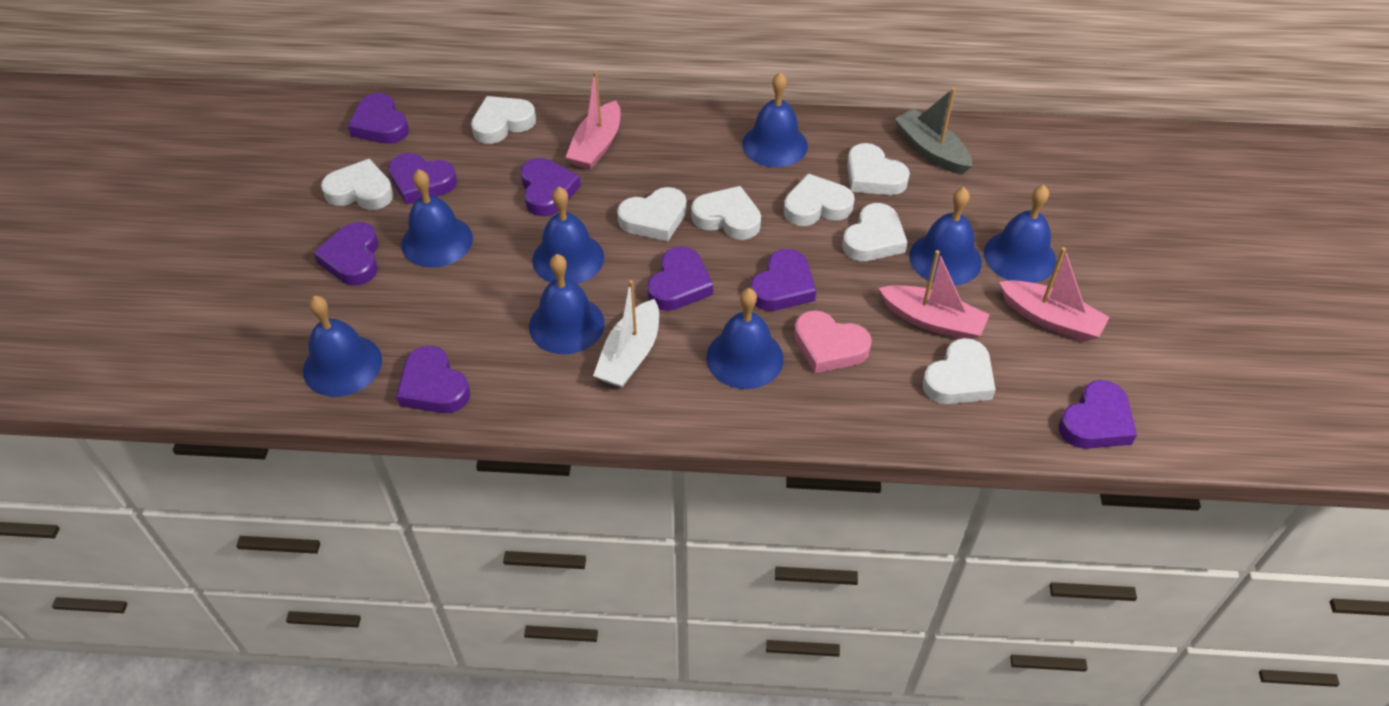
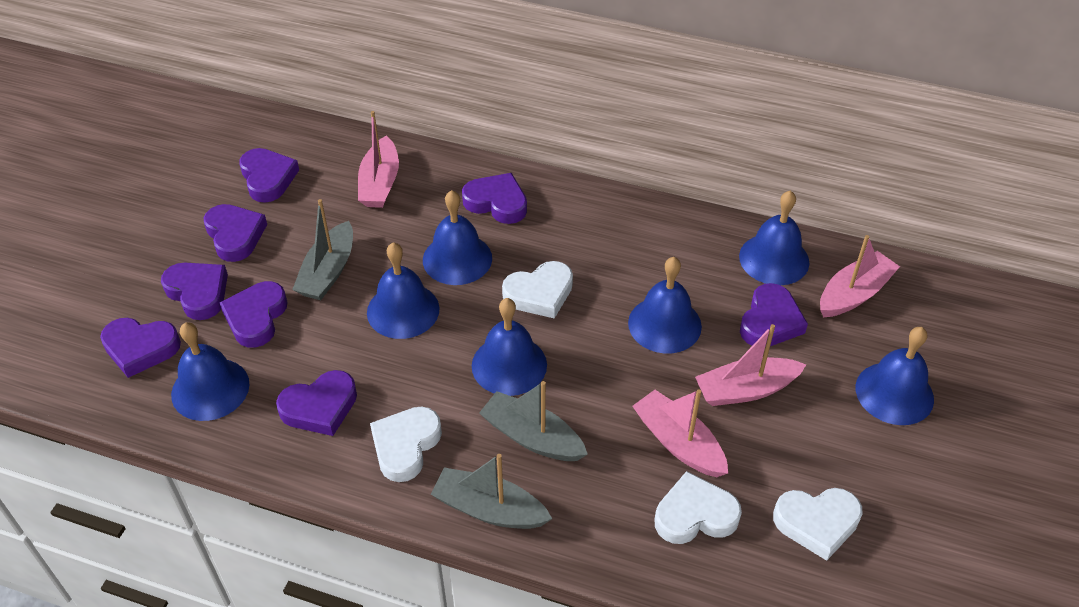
blue bell: [303,296,382,397] [401,169,473,268] [529,254,605,354] [532,187,604,284] [706,288,783,389] [742,72,808,167] [909,187,982,286] [984,185,1057,283] = 8 -> [171,322,249,421] [367,242,440,339] [423,190,492,285] [472,298,547,396] [628,257,702,354] [739,190,809,285] [856,327,934,425] = 7
grey boat: [895,88,972,175] = 1 -> [292,199,353,300] [431,454,552,529] [479,381,588,461] = 3
pink boat: [566,71,620,170] [879,250,989,339] [999,247,1110,342] = 3 -> [358,111,399,208] [633,389,728,477] [695,324,806,406] [820,235,900,317] = 4
pink heart: [794,310,872,373] = 1 -> none = 0
white boat: [593,280,659,388] = 1 -> none = 0
white heart: [321,159,394,210] [471,96,536,144] [617,187,687,241] [691,186,761,240] [784,173,855,226] [842,203,908,261] [847,143,910,195] [923,338,996,404] = 8 -> [370,406,442,482] [502,261,573,319] [654,471,742,544] [773,488,863,561] = 4

